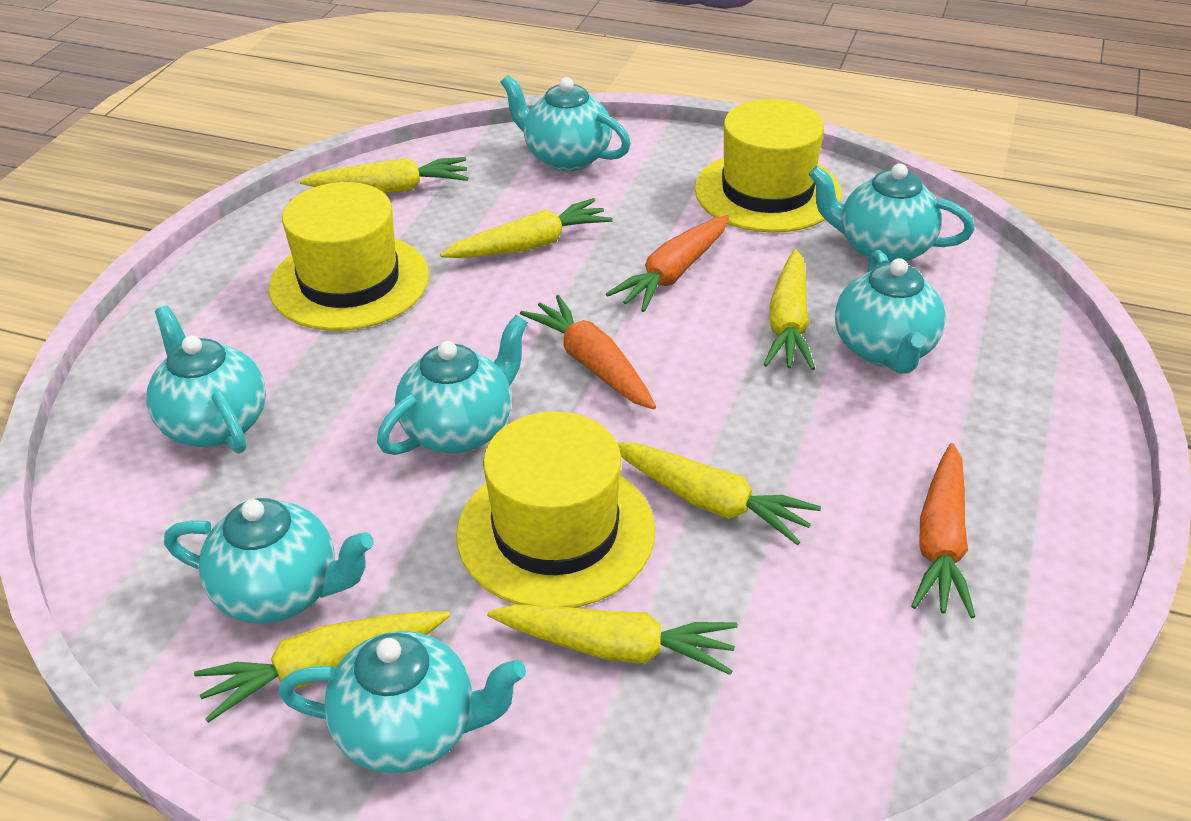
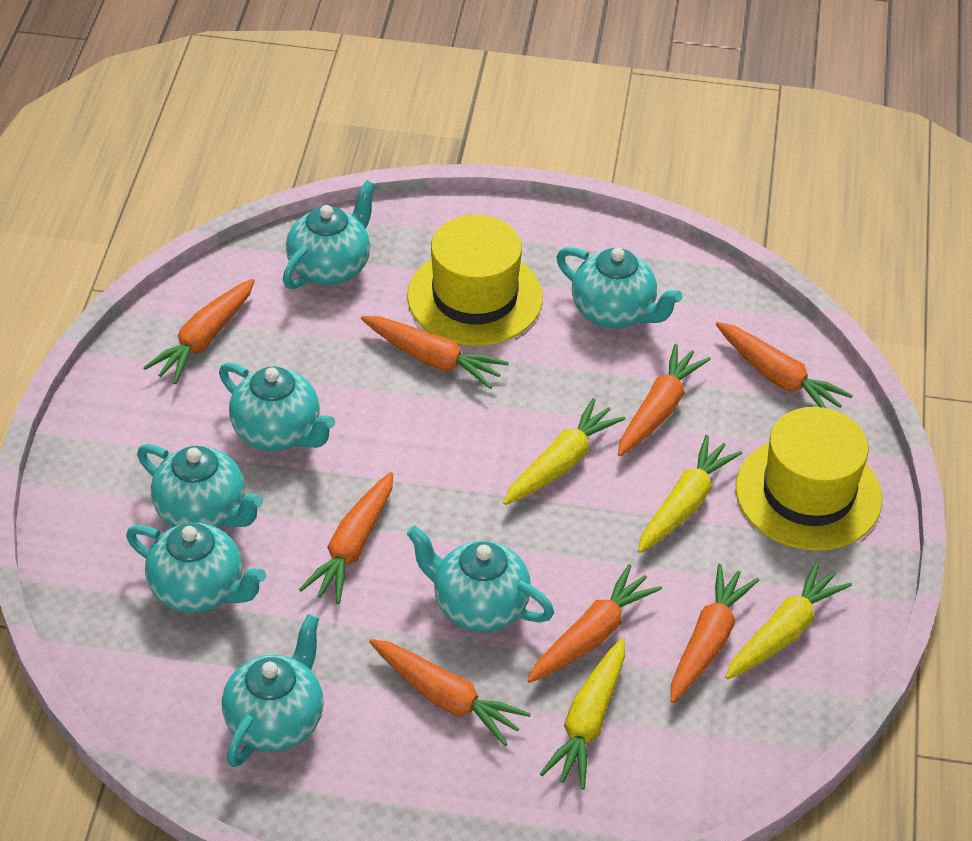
orange carrot: [520,295,656,409] [606,215,729,312] [911,443,975,618] = 3 -> [143,279,255,384] [299,472,393,604] [361,316,509,389] [369,639,531,746] [527,564,662,683] [618,344,711,456] [670,564,759,703] [716,322,853,408] = 8
yellow carrot: [194,611,450,723] [300,157,468,193] [440,198,613,258] [487,604,738,675] [617,442,821,545] [764,249,815,370] = 6 -> [503,398,625,505] [540,638,625,789] [638,435,742,553] [725,561,852,679] = 4
yellow hat: [269,182,429,331] [456,411,655,608] [695,99,841,233] = 3 -> [407,215,543,346] [736,407,882,551] = 2

